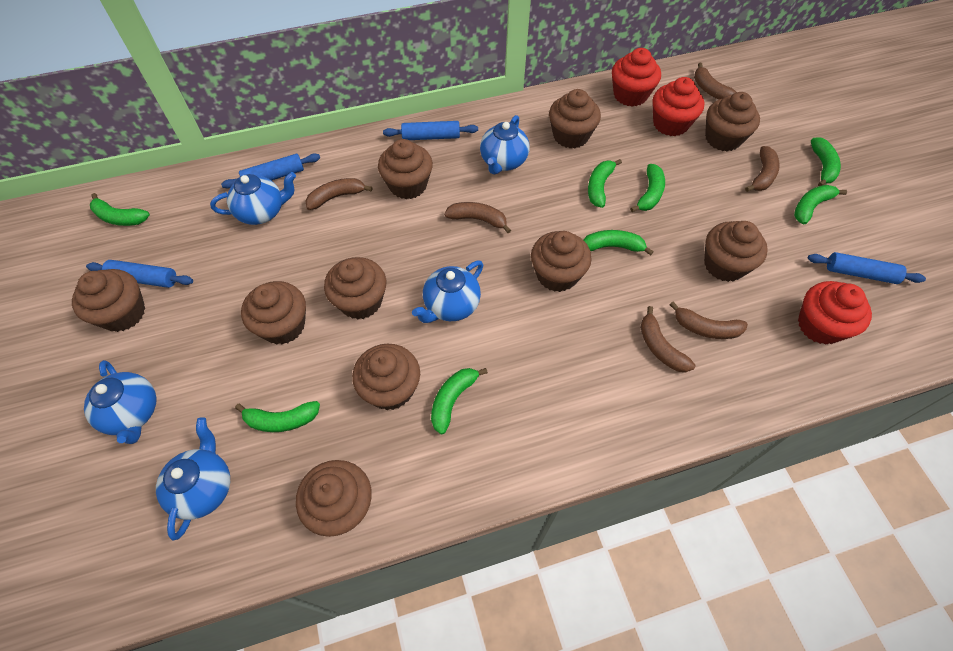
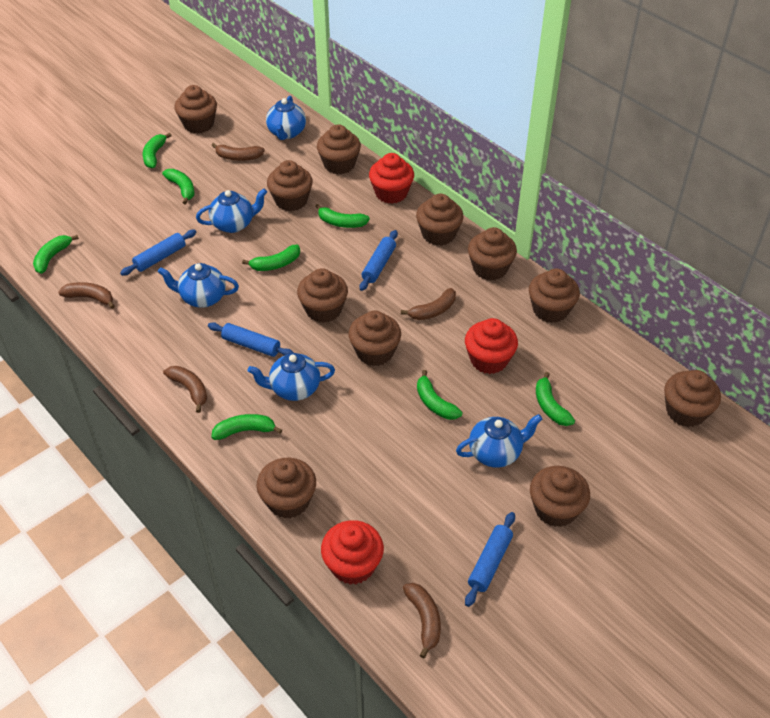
brown banana: [306,178,373,210] [444,202,511,233] [640,306,695,372] [669,302,748,339] [694,63,736,100] [745,146,780,192] = 6 -> [58,282,115,309] [163,366,207,413] [211,143,265,161] [401,288,456,320] [403,583,441,658] = 5
brown cupcake: [72,269,145,332] [241,281,306,345] [296,460,372,537] [324,257,386,319] [352,344,420,410] [378,139,433,199] [531,231,592,292] [549,89,601,148] [704,221,768,282] [705,92,760,151] = 10 -> [175,85,217,134] [257,458,316,518] [267,160,313,211] [297,268,348,323] [317,124,361,174] [349,311,401,366] [416,194,464,246] [468,227,517,281] [529,269,580,323] [530,466,590,527] [664,370,721,427] = 11

